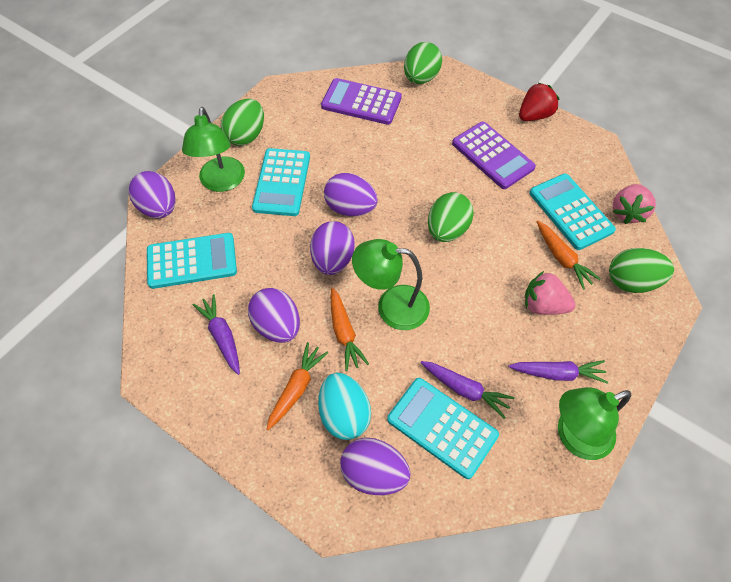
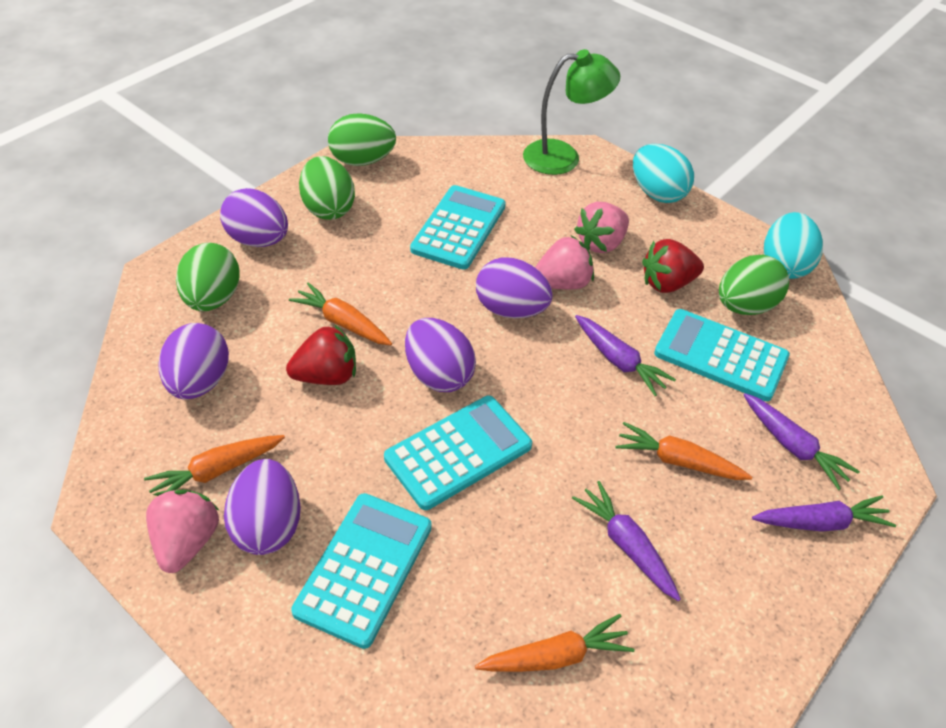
green lamp: [182,107,245,192] [352,239,430,330] [558,387,631,460] = 3 -> [523,49,620,175] = 1
orange carrot: [267,342,328,430] [331,287,369,371] [537,221,601,289] = 3 -> [144,435,285,493] [289,282,392,345] [475,614,634,672] [615,422,752,480] = 4
pink strawberry: [525,271,575,315] [613,184,656,224] = 2 -> [146,490,219,573] [535,236,594,289] [574,202,629,253] = 3
purple calculator: [321,78,402,125] [452,122,536,189] = 2 -> none = 0
purple carrot: [193,294,240,375] [421,361,515,419] [508,360,608,384] = 3 -> [572,481,681,601] [575,315,676,396] [744,393,860,490] [752,495,896,532] = 4
red strawberry: [519,83,559,121] = 1 -> [286,324,356,385] [642,239,704,293] = 2
turquoise egg: [318,373,371,440] = 1 -> [633,144,694,203] [764,212,823,279] = 2

